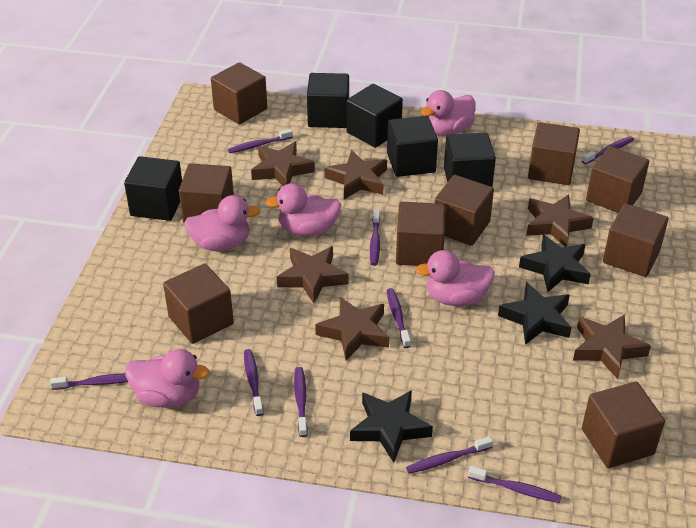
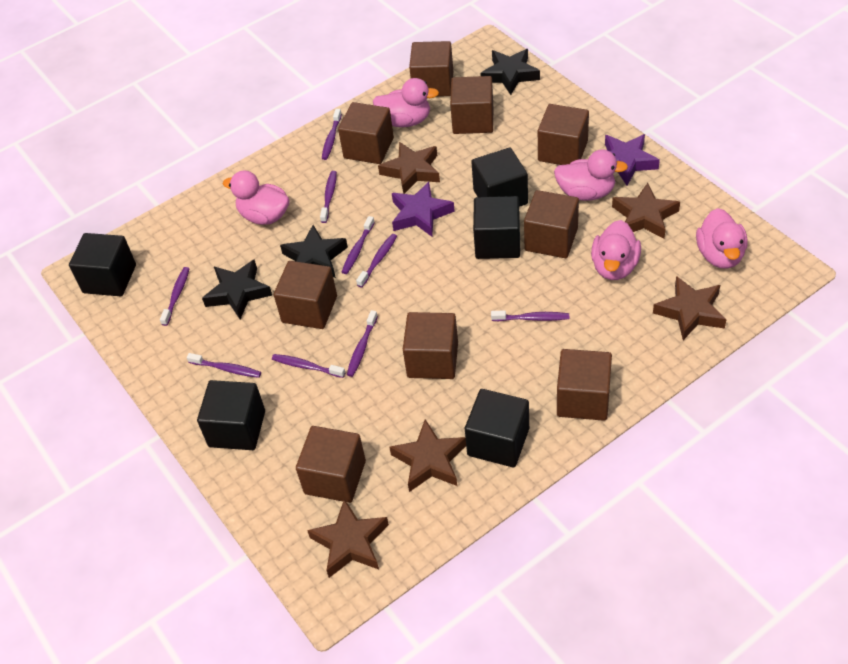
brown star: [251,142,315,186] [277,246,349,304] [315,297,389,360] [324,150,387,199] [526,195,594,247] [573,314,651,379] = 6 -> [307,499,389,578] [378,142,440,194] [389,419,466,492] [612,183,680,239] [653,276,727,340] = 5
purple star: none = 0 -> [392,182,455,237] [605,134,660,186] = 2

